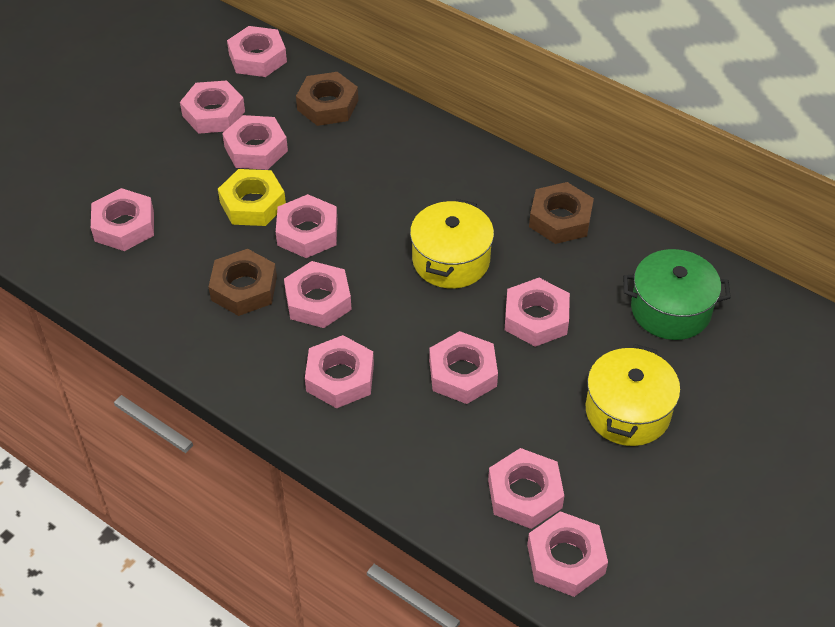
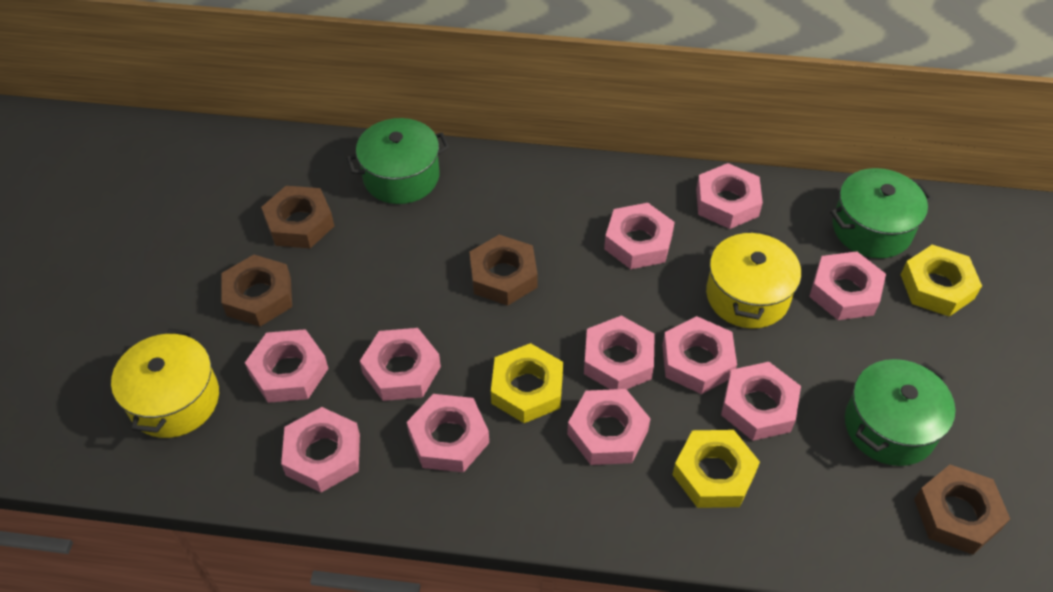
brown nut: [209,249,277,316] [296,72,358,126] [529,182,594,244] = 3 -> [221,255,292,327] [261,186,334,248] [470,235,538,306] [914,465,1010,554] = 4
green pot: [623,249,731,340] = 1 -> [346,118,450,204] [830,168,933,258] [845,359,955,466] = 3
yellow nut: [218,169,286,226] = 1 -> [491,343,563,423] [672,430,760,508] [900,245,982,317] = 3

